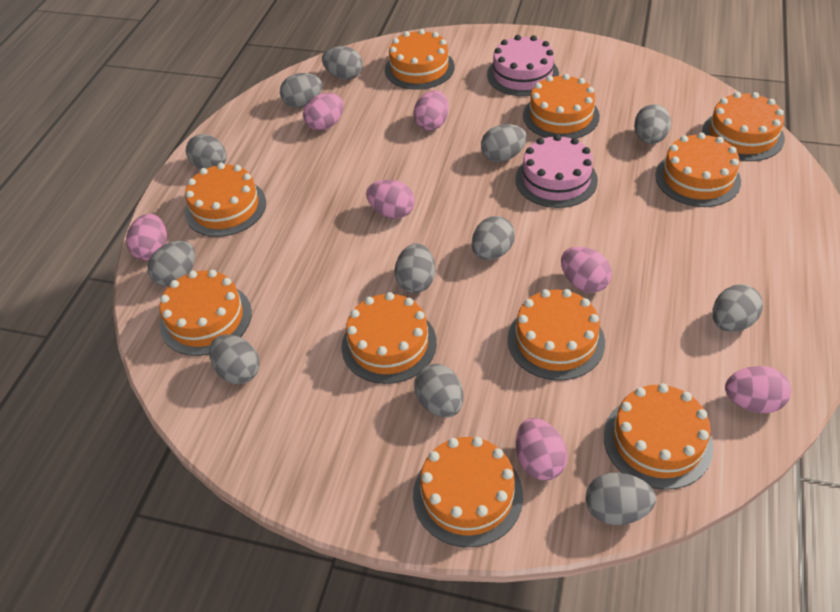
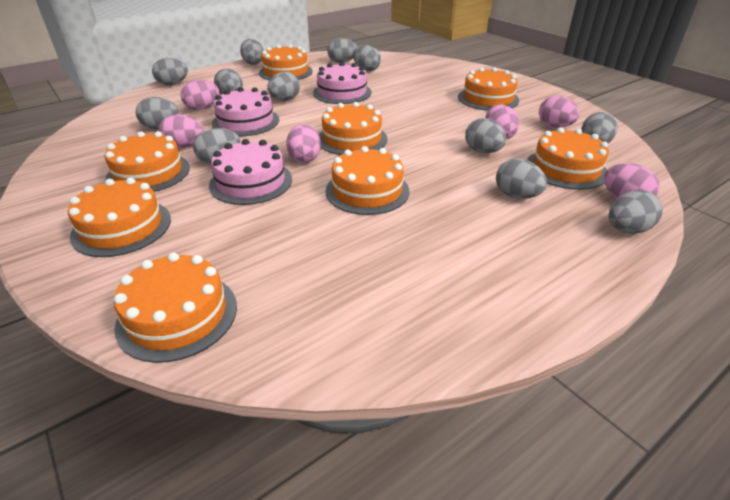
orange cake: [159,270,252,356] [185,163,266,237] [341,292,437,384] [385,29,455,90] [413,437,523,547] [508,289,605,381] [523,74,600,139] [604,383,714,490] [655,132,741,207] [702,92,785,161] = 10 -> [68,178,171,257] [104,131,190,192] [114,253,237,363] [259,44,313,80] [319,102,388,155] [325,146,410,215] [458,67,519,111] [527,127,609,190] = 8
pink cake: [487,35,559,96] [515,134,598,208] = 2 -> [209,139,292,205] [212,87,279,137] [313,62,372,104] = 3
pink egg: [126,214,167,260] [303,93,344,131] [366,180,415,219] [413,90,449,131] [516,418,568,480] [561,247,612,293] [725,366,791,413] = 7 -> [158,114,204,148] [181,80,219,110] [286,124,321,163] [485,104,520,140] [539,96,580,128] [604,163,660,199] = 6

